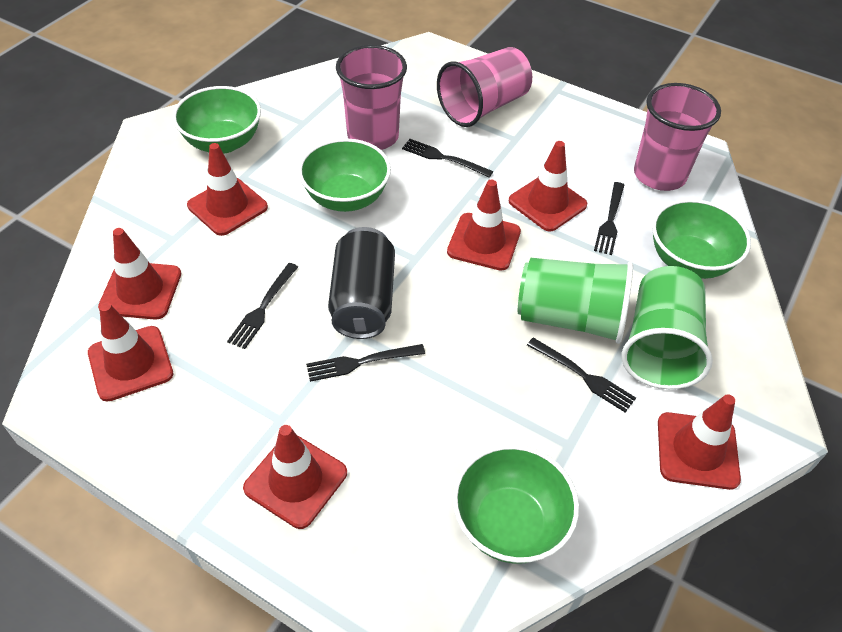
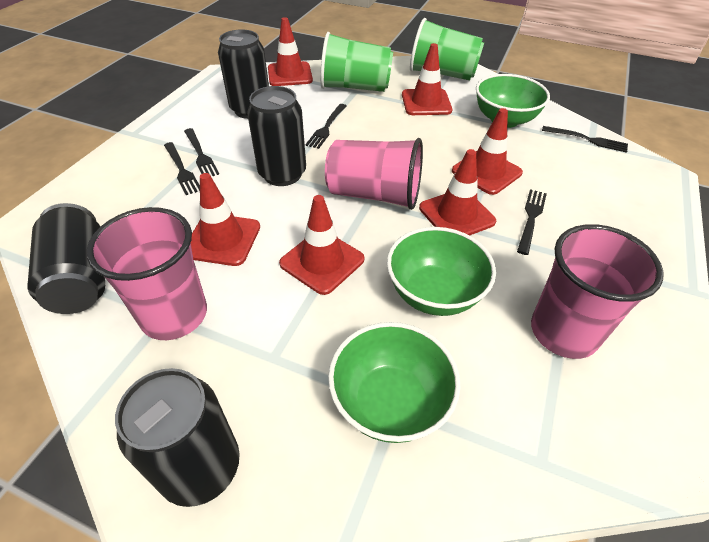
black can: [328,227,395,339] = 1 -> [27,203,105,314] [115,368,240,507] [218,30,269,119] [247,86,306,186] = 4
green bowl: [173,86,261,154] [298,138,391,212] [453,445,579,564] [652,199,751,279] = 4 -> [328,322,461,443] [387,227,496,316] [476,74,550,128] = 3
red traffic cone: [88,302,174,402] [98,228,181,320] [187,143,268,236] [243,425,347,529] [447,180,521,271] [509,141,587,232] [658,394,741,490] = 7 -> [191,173,260,266] [268,17,313,86] [279,195,364,295] [402,43,452,115] [419,149,496,236] [452,108,523,195] = 6

